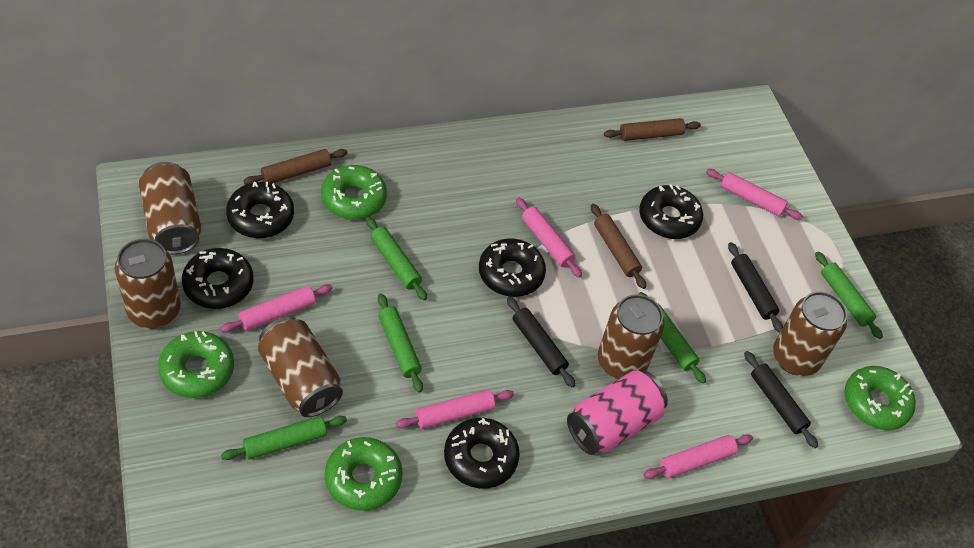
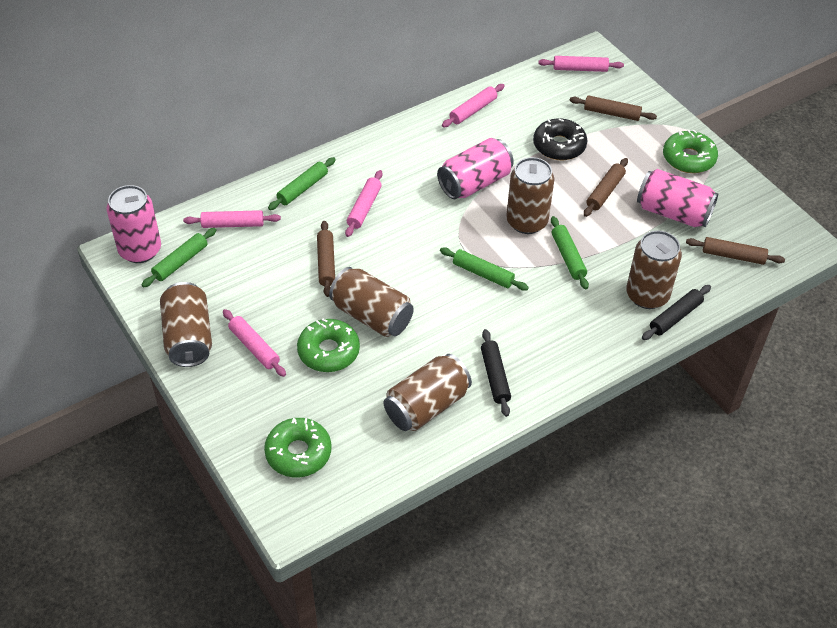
black donut: [182,248,253,309] [226,182,294,238] [444,418,520,489] [479,238,546,297] [639,184,703,239] = 5 -> [533,118,587,160] = 1
black rolling pin: [507,297,575,388] [728,242,783,333] [744,351,818,448] = 3 -> [481,329,511,417] [642,285,711,340] = 2
brown rolling pin: [244,149,347,185] [591,204,646,289] [604,118,701,141] = 3 -> [317,221,335,297] [570,95,657,121] [584,158,628,217] [686,237,785,265] = 4
green donut: [158,331,234,398] [321,165,387,220] [325,437,403,511] [844,366,915,430] = 4 -> [264,418,331,477] [297,319,360,372] [663,130,718,173] = 3
green rolling pin: [221,416,347,460] [366,217,427,300] [378,293,423,393] [638,292,706,384] [815,252,883,339] = 5 -> [142,228,216,287] [268,157,336,210] [440,247,529,291] [551,216,589,289] = 4
pink can: [567,370,668,455] = 1 -> [107,185,161,263] [437,138,514,199] [637,169,718,227] = 3

